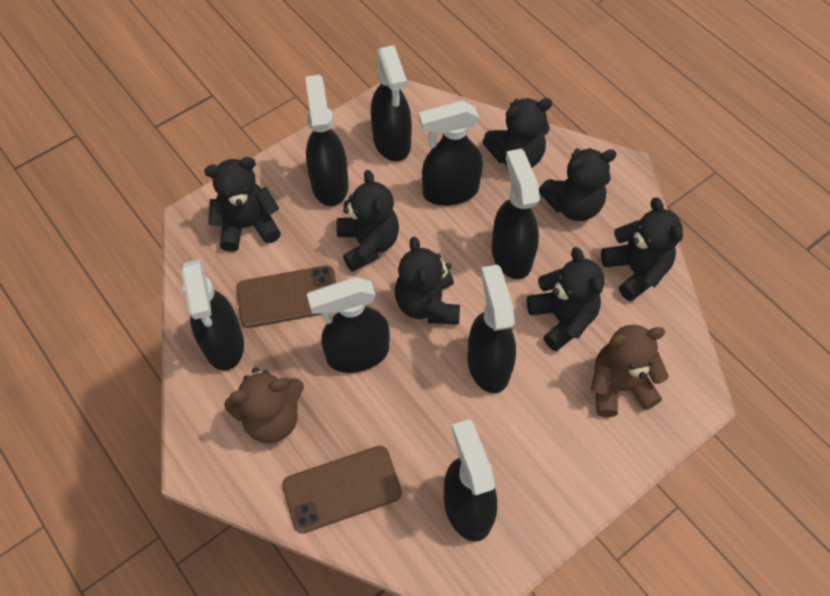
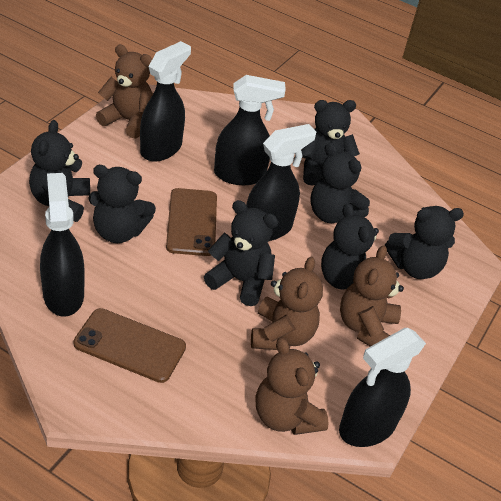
black spray bottle: [181,259,244,371] [305,75,349,206] [307,277,390,373] [371,45,412,162] [419,100,483,206] [444,419,497,542] [468,265,516,393] [492,149,540,279] = 8 -> [40,173,85,317] [140,41,191,161] [214,75,286,185] [246,124,316,241] [339,328,426,447] = 5
brown teddy bear: [224,367,304,443] [591,325,669,417] = 2 -> [96,45,153,139] [251,257,323,350] [256,338,329,435] [340,245,404,347] = 4

